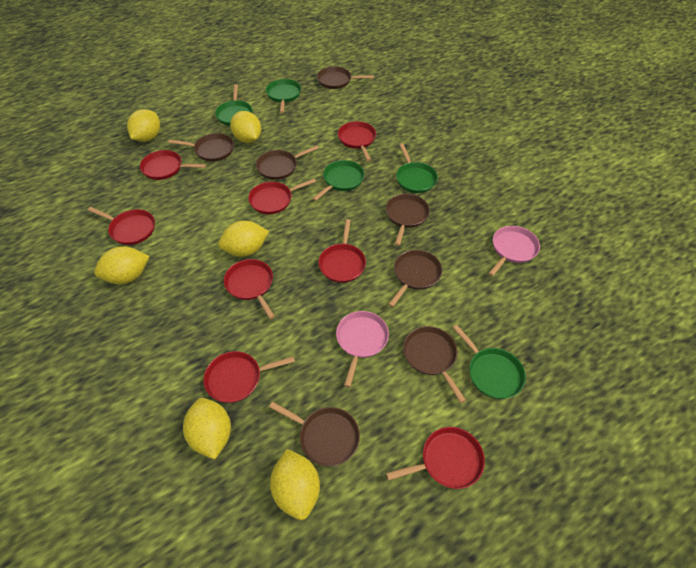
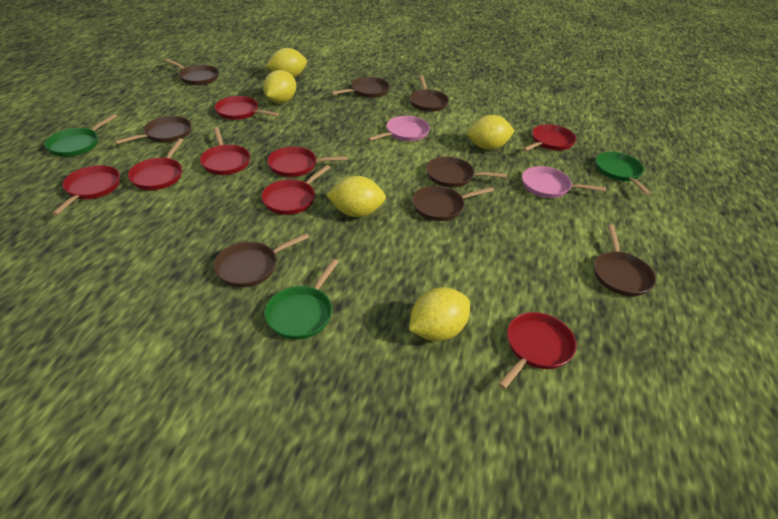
brown pan: [168,133,234,162] [256,145,319,180] [269,402,360,466] [317,66,374,89] [386,194,430,246] [388,250,442,307] [403,326,466,403] = 7 -> [115,116,191,144] [165,59,219,85] [213,233,309,287] [331,77,390,98] [409,76,449,112] [412,186,494,221] [426,156,507,187] [594,224,656,296] = 8
green pan: [215,84,253,126] [266,79,301,113] [312,160,365,201] [396,143,438,193] [452,325,526,399] = 5 -> [45,114,117,157] [264,259,338,340] [596,152,650,195] = 3
yellow lemon: [94,246,150,284] [127,109,160,142] [183,398,231,459] [218,221,269,257] [230,111,261,143] [270,449,320,520] = 6 -> [263,70,296,103] [266,48,307,77] [326,176,386,217] [409,288,470,341] [468,115,515,150] = 5

